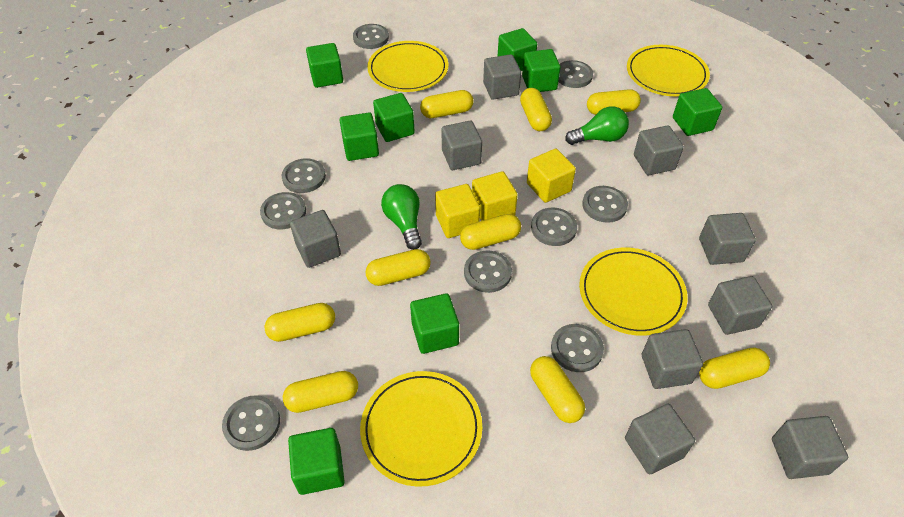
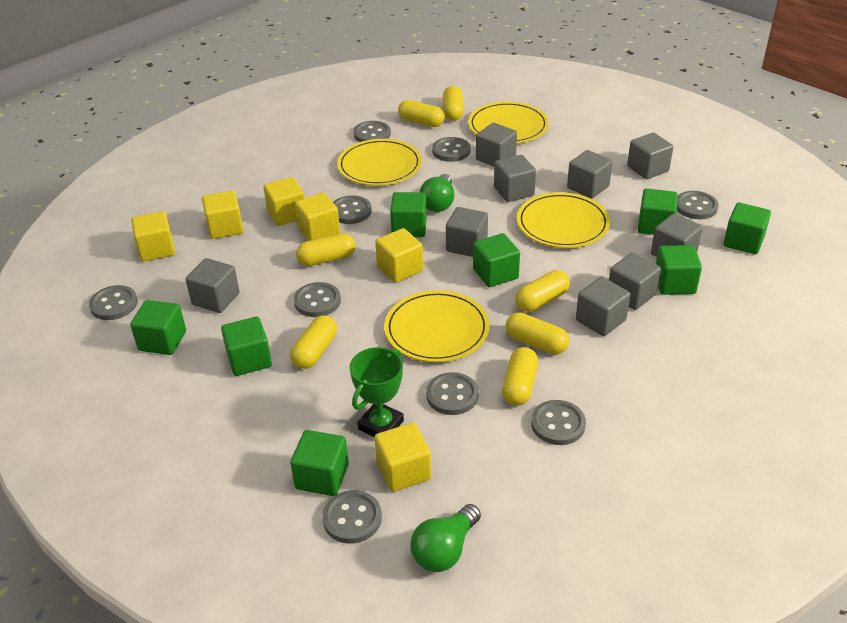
green trophy: none = 0 -> [350,347,404,437] = 1
yellow capsule: [264,303,335,342] [283,371,358,413] [366,249,431,286] [420,90,474,118] [460,214,521,250] [520,88,552,131] [530,356,585,423] [587,89,641,115] [699,347,770,389] = 9 -> [290,315,337,369] [296,233,356,266] [398,100,445,127] [443,86,464,121] [502,347,538,406] [506,312,569,354] [515,270,570,312] = 7
yellow cube: [435,184,480,238] [472,171,518,221] [527,149,576,203] = 3 -> [131,211,175,262] [202,190,243,239] [263,177,304,226] [295,193,340,241] [375,228,423,283] [375,423,431,492] = 6

